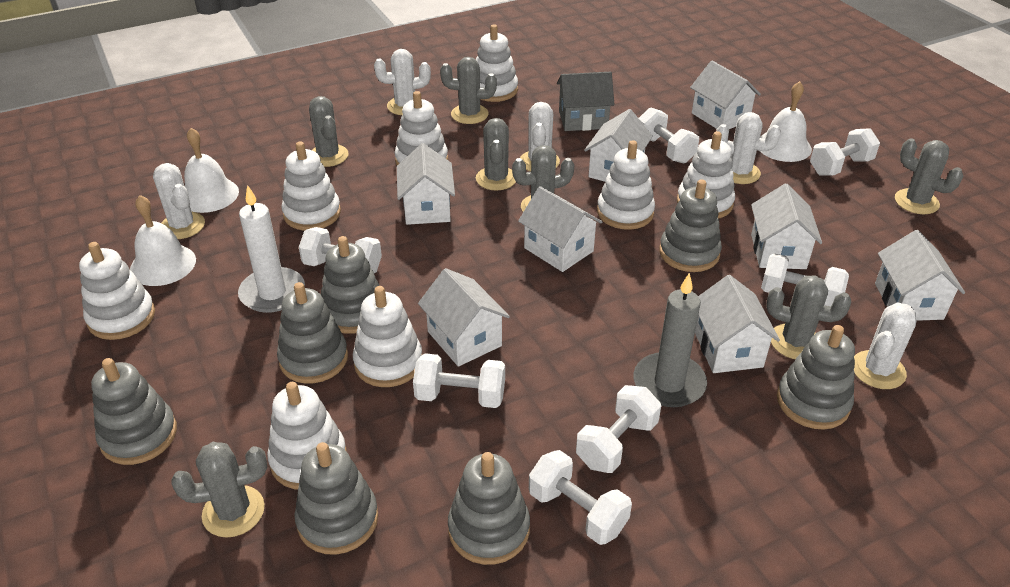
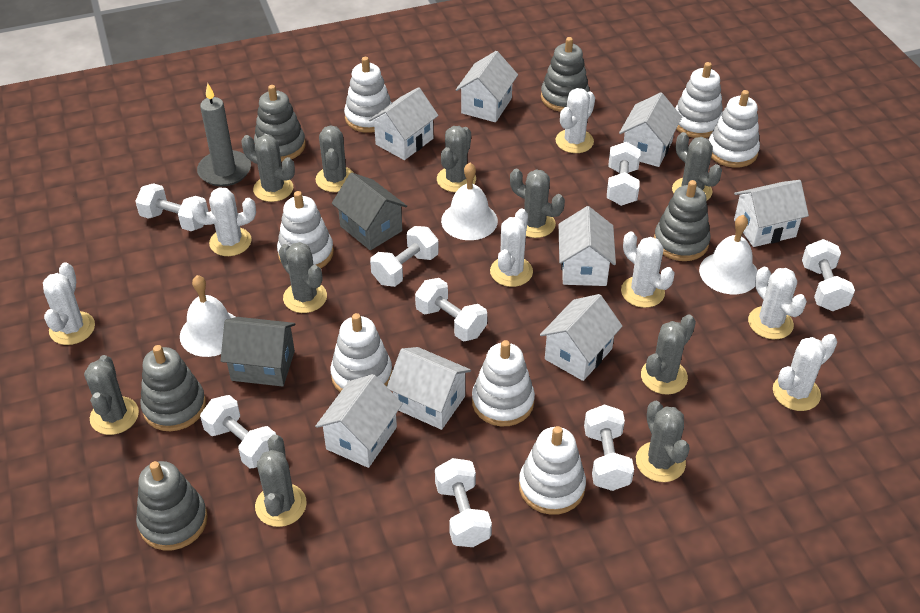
grey cactus: [171,442,267,538] [309,96,348,167] [440,57,497,124] [476,118,516,191] [512,145,575,212] [766,275,851,359] [895,138,963,214] = 7 -> [84,355,139,435] [242,135,295,202] [255,435,307,527] [279,242,327,313] [315,125,354,192] [437,126,476,192] [510,169,565,238] [636,401,690,482] [641,315,696,395] [672,132,722,201] = 10
grey house: [557,72,615,131] = 1 -> [221,317,296,387] [332,173,407,250] = 2
grey stacking toy: [91,358,177,465] [277,282,348,384] [294,442,378,555] [321,236,380,334] [448,452,530,565] [659,179,722,272] [777,325,855,430] = 7 -> [136,461,208,550] [140,345,206,431] [254,85,306,162] [541,37,590,112] [654,180,710,261] = 5
white cactus: [153,163,205,239] [374,49,431,115] [520,102,560,171] [716,112,781,184] [854,302,916,389] = 5 -> [43,262,95,345] [191,187,256,256] [490,209,533,287] [555,88,595,153] [621,231,675,308] [748,267,807,339] [773,334,837,411] = 7
white candle: [238,185,305,313] = 1 -> none = 0
white dumbbell: [299,227,382,273] [413,353,505,408] [529,450,632,545] [576,385,661,473] [639,108,699,164] [761,253,849,306] [810,128,880,176] = 7 -> [135,183,208,231] [200,395,276,469] [370,226,439,287] [415,278,487,342] [435,458,492,547] [584,404,634,491] [607,142,641,206] [802,239,855,311] = 8
white stacking toy: [79,242,155,340] [267,382,347,490] [282,141,341,231] [353,286,422,387] [395,91,448,165] [476,25,518,102] [597,140,655,230] [677,131,735,219] = 8 -> [277,191,334,268] [330,313,392,392] [344,57,392,133] [472,340,535,426] [519,426,586,515] [675,62,723,138] [709,90,760,168] = 7

